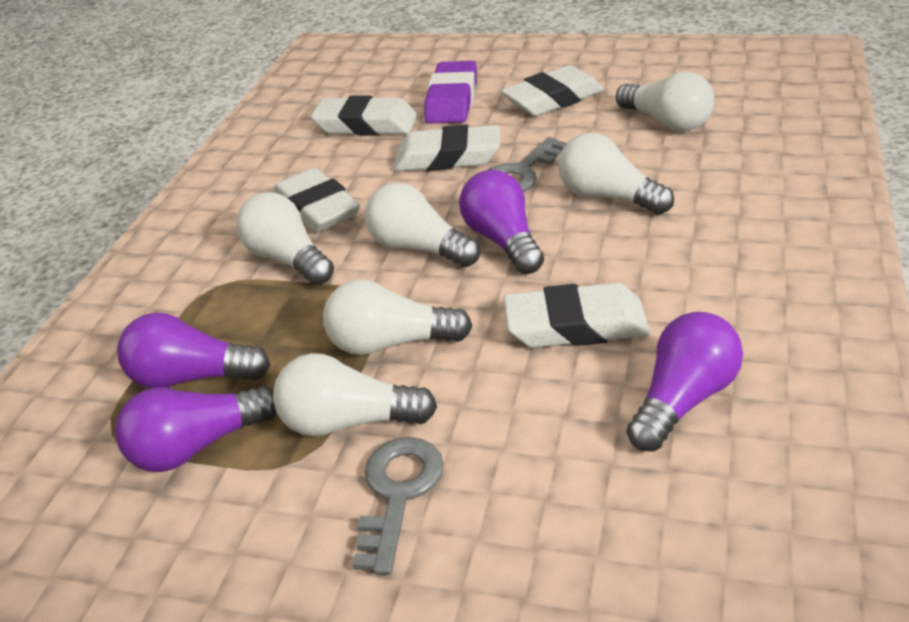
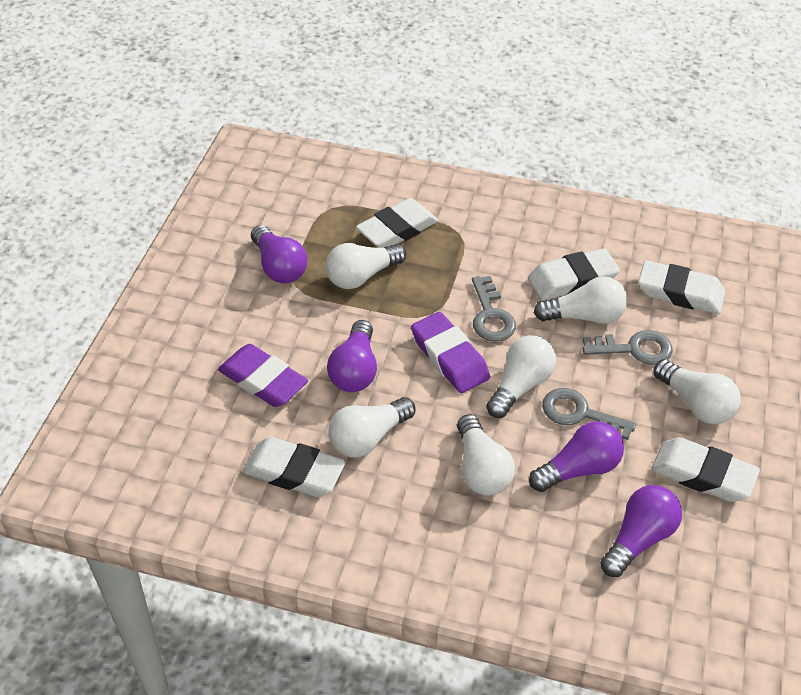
grey key: [353,437,444,575] [488,137,567,192] = 2 -> [472,276,516,342] [542,388,636,440] [582,330,673,365] = 3
purple eraser: [424,61,477,124] = 1 -> [218,344,308,407] [411,312,490,393] = 2

